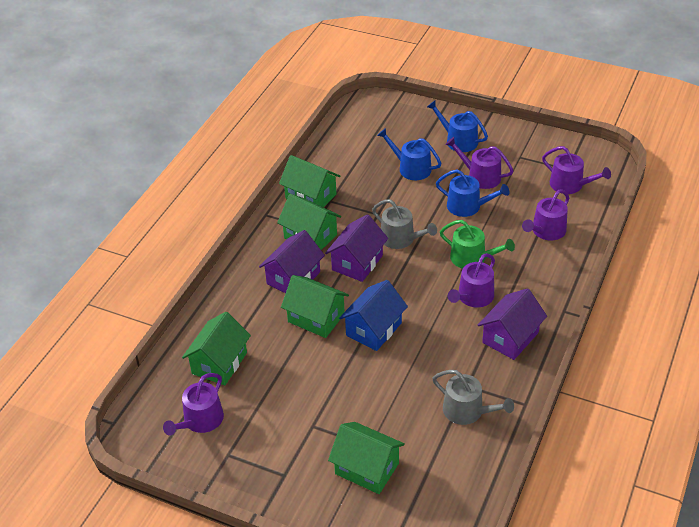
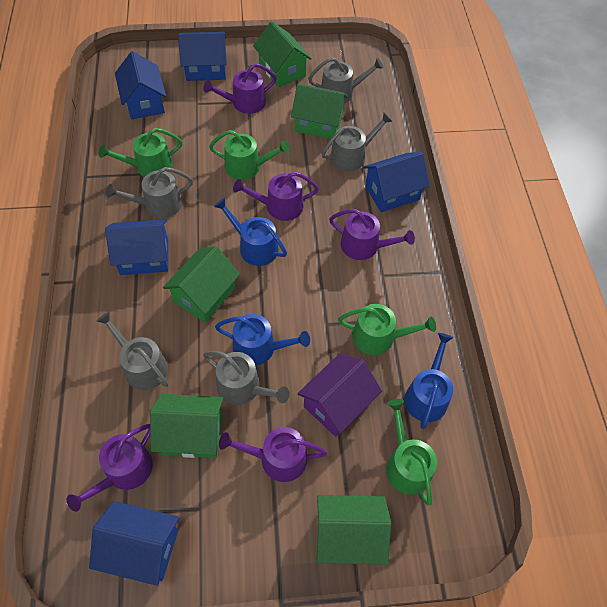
blue house: [339,280,408,351] = 1 -> [89,501,179,586] [105,219,168,275] [115,51,166,119] [178,32,227,81] [363,152,430,212] = 5
green watering can: [440,220,515,269] = 1 -> [99,128,183,177] [209,130,290,180] [338,304,436,355] [386,399,437,505] = 4
grey watering can: [372,199,437,249] [432,370,514,425] = 2 -> [97,312,168,390] [106,167,193,218] [203,351,290,405] [308,57,384,103] [322,113,393,172] = 5
purple house: [259,230,325,293] [325,214,388,282] [478,288,547,360] = 3 -> [297,354,382,436] = 1

